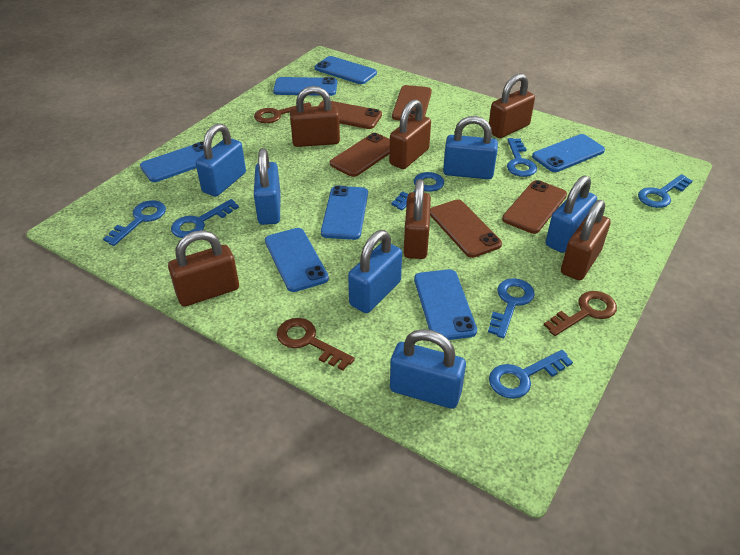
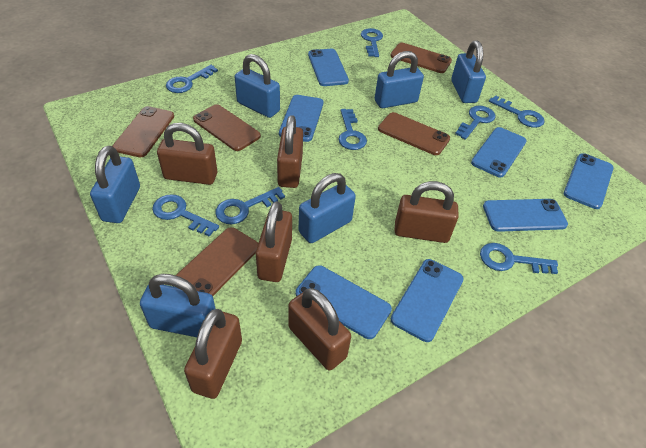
blue key: [103,200,166,246] [171,199,239,238] [391,172,444,210] [488,278,535,338] [489,350,573,399] [507,138,537,177] [638,174,692,208] = 7 -> [152,194,219,236] [166,65,218,93] [215,187,285,224] [338,109,367,150] [361,28,383,57] [455,106,495,140] [480,243,558,274] [489,95,544,128] = 8
brown key: [254,102,312,123] [277,318,355,371] [544,291,617,336] = 3 -> none = 0

